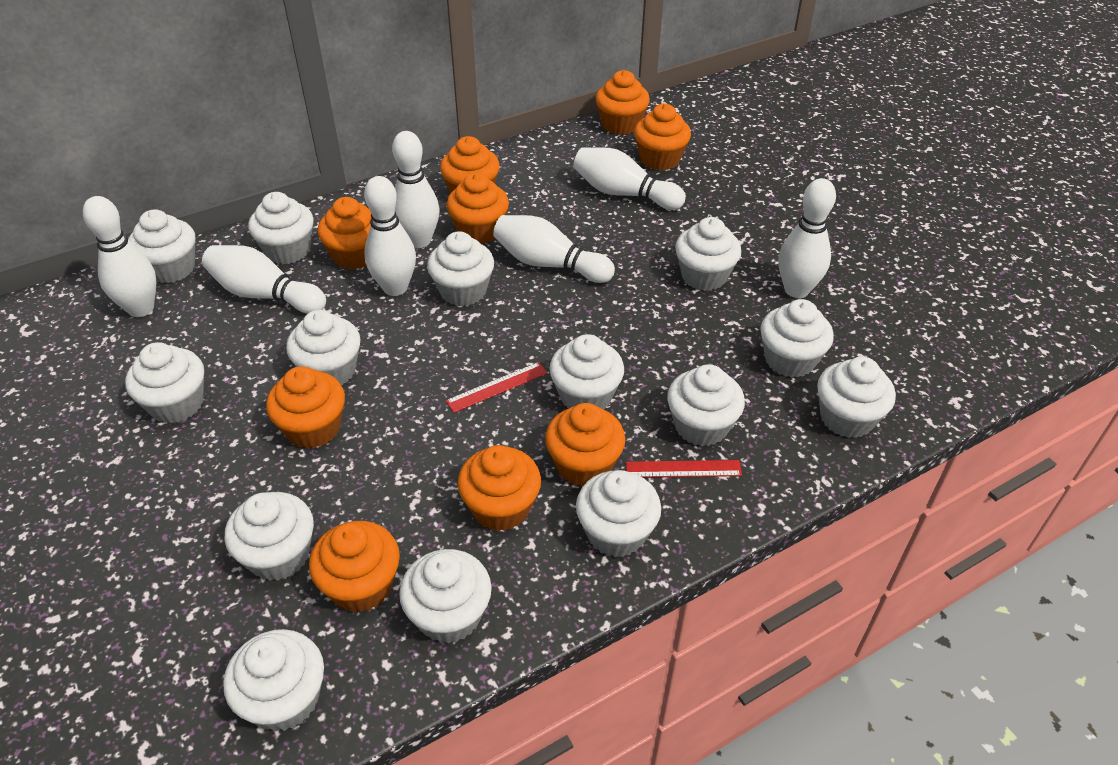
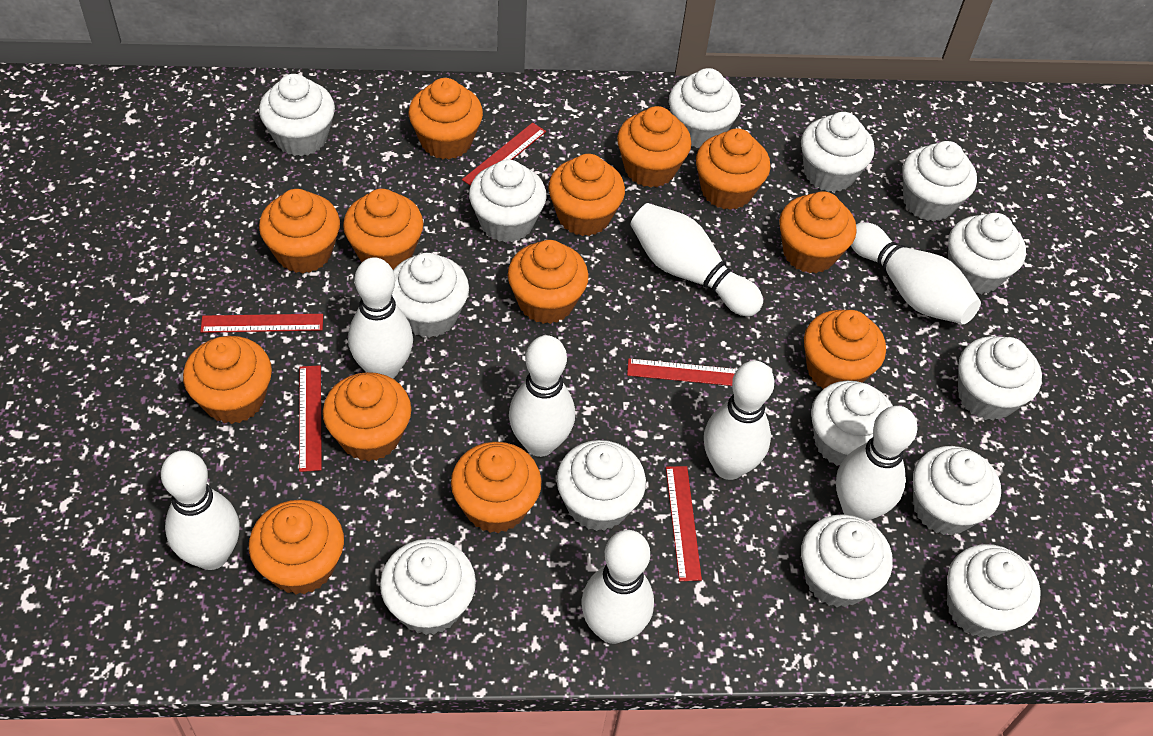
orange cupcake: [266,366,345,449] [309,521,400,612] [317,197,372,270] [440,136,500,193] [446,173,509,244] [457,445,541,531] [545,403,625,487] [595,70,650,135] [634,104,691,170] = 9 -> [183,336,272,424] [249,500,344,595] [259,189,340,273] [323,372,412,462] [343,189,424,270] [409,78,483,160] [451,442,542,533] [508,240,589,324] [548,154,625,236] [617,106,692,188] [696,128,770,210] [779,191,856,273] [804,310,886,389] = 13
red ruler: [446,362,548,413] [626,460,742,478] = 2 -> [200,314,323,333] [299,365,322,472] [462,123,546,186] [627,358,737,386] [666,466,702,581] = 5
white bowling pin: [83,196,156,317] [202,245,326,314] [364,176,416,296] [392,131,440,248] [493,215,615,283] [573,147,686,210] [778,178,836,298] = 7 -> [161,450,239,570] [348,257,413,379] [509,335,575,457] [581,530,654,644] [630,203,763,316] [704,361,774,480] [836,406,918,521] [851,222,981,324] = 8

